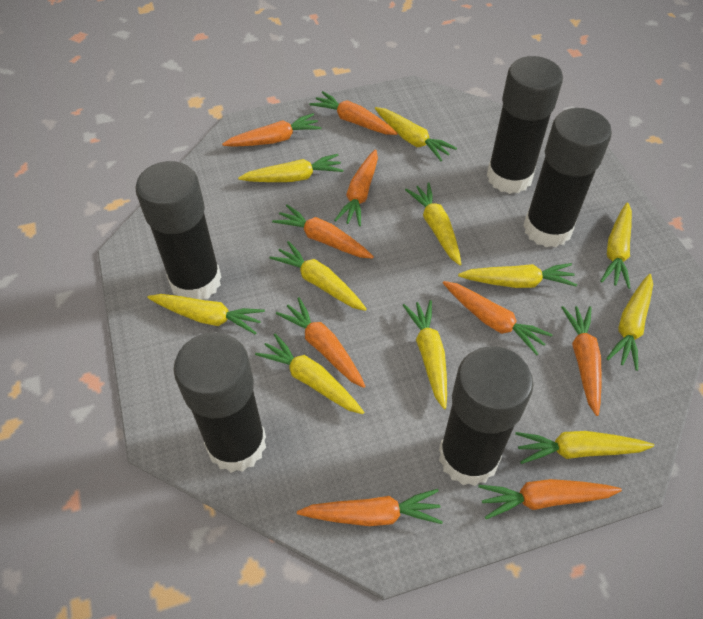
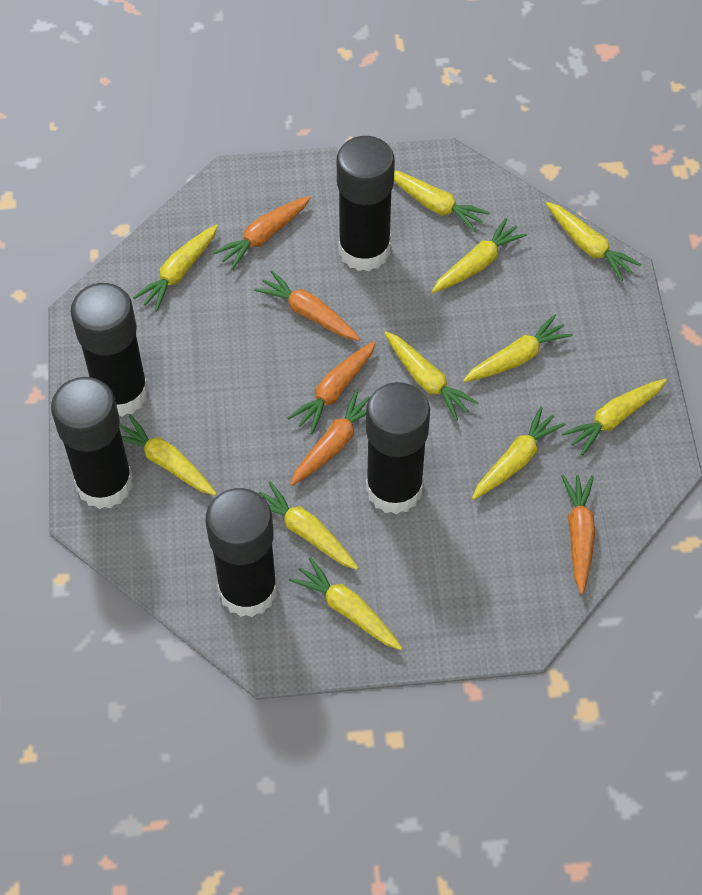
orange carrot: [222,113,322,147] [272,205,374,258] [276,297,366,388] [297,489,443,526] [310,91,398,135] [334,149,378,226] [443,281,553,355] [478,479,622,519] [561,306,602,416] = 9 -> [213,196,311,270] [254,271,360,341] [287,341,376,434] [290,389,370,486] [561,475,595,594] = 5

